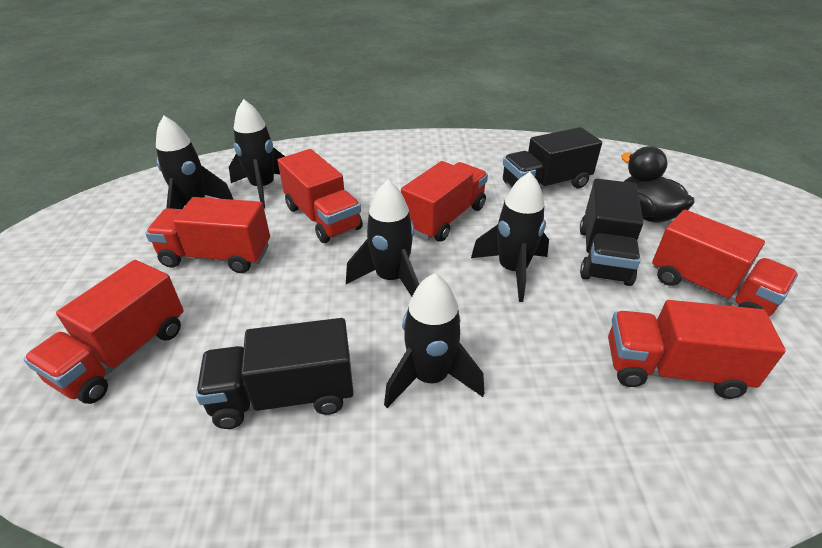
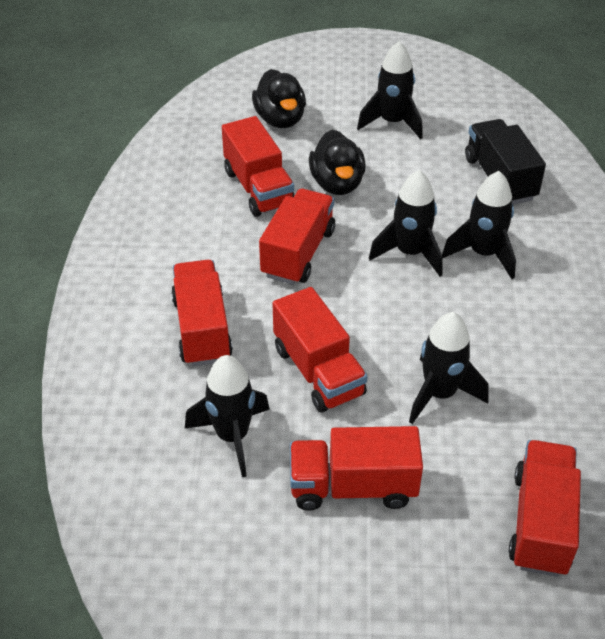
black duck: [621,146,695,223] = 1 -> [252,69,306,128] [309,130,366,195] = 2
black truck: [196,318,354,429] [503,127,602,189] [580,179,643,286] = 3 -> [465,119,546,204] = 1

